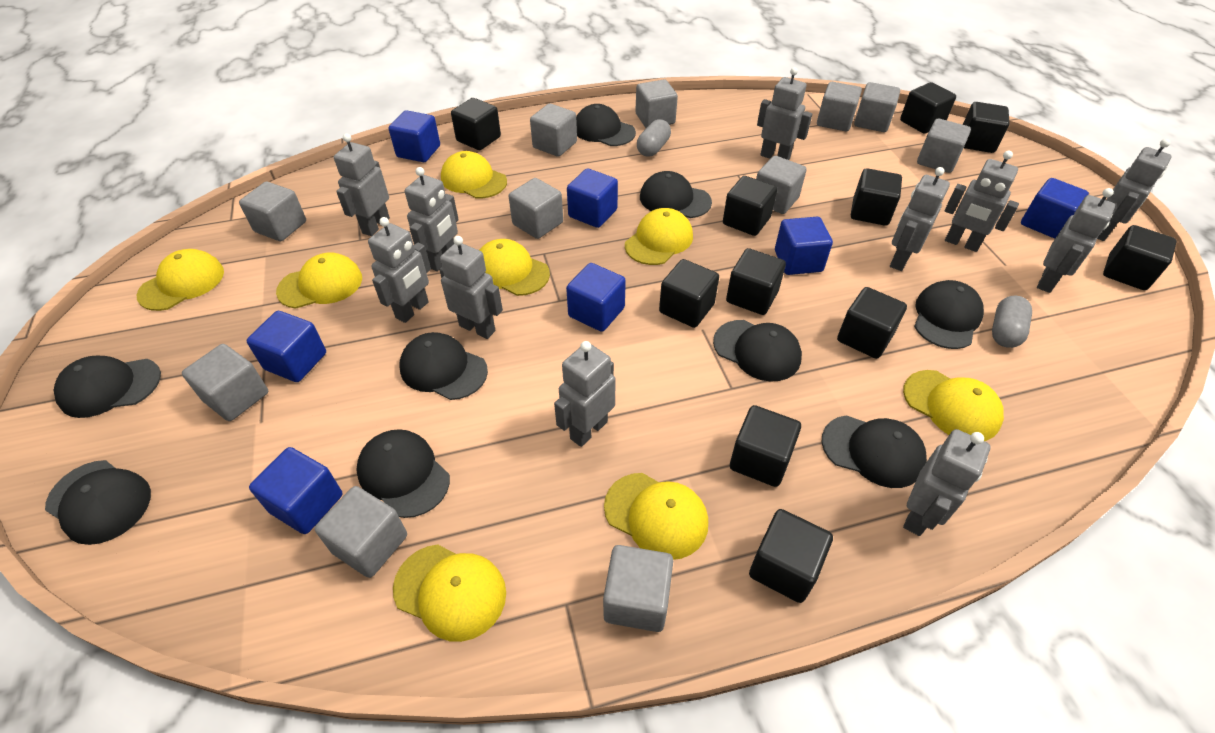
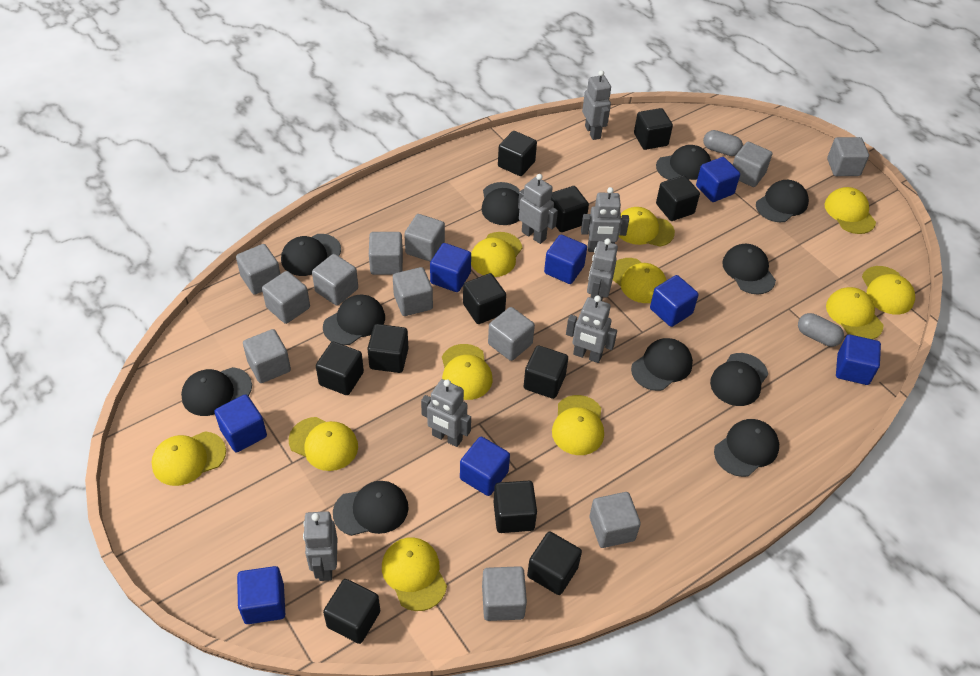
black cap: [45,460,151,545] [54,356,161,418] [356,429,450,518] [399,332,488,400] [576,104,636,146] [640,171,712,218] [713,320,802,382] [822,415,927,488] [914,280,984,349] = 9 -> [181,367,252,416] [281,234,341,276] [323,295,385,345] [333,481,408,536] [481,182,520,225] [631,338,693,391] [656,145,711,180] [710,353,768,406] [714,419,779,477] [722,244,776,294] [756,180,809,222] = 11
blue cube: [247,311,326,382] [249,447,342,534] [389,110,440,162] [566,263,626,332] [567,168,618,228] [775,217,833,275] [1021,178,1089,239] = 7 -> [214,394,267,452] [237,566,285,624] [430,243,471,292] [460,437,510,496] [544,235,587,284] [650,275,699,327] [696,157,740,202] [836,334,881,385] = 8
grey cube: [182,344,268,421] [239,182,306,241] [314,486,407,578] [509,178,563,239] [530,103,577,157] [603,545,673,632] [635,79,678,128] [756,156,807,214] [817,82,862,131] [854,82,900,132] [917,119,971,173] = 11 -> [236,244,280,295] [243,329,291,383] [262,271,310,324] [312,254,358,306] [369,232,403,275] [393,267,433,316] [404,214,445,262] [482,566,527,621] [488,307,535,361] [589,492,641,548] [733,142,772,187] [827,137,869,176] = 12
grey robot: [334,134,390,236] [368,217,431,323] [405,167,459,271] [439,236,503,339] [554,341,616,447] [757,67,812,160] [890,167,950,271] [903,429,991,536] [944,151,1019,252] [1037,188,1115,293] [1097,139,1172,241] = 11 -> [303,511,337,581] [421,379,471,447] [518,174,558,244] [566,295,617,363] [581,187,629,252] [582,70,611,140] [587,238,618,301] = 7
yellow cap: [137,249,224,311] [276,253,362,309] [393,544,506,642] [441,151,507,199] [479,239,550,296] [604,473,708,560] [625,208,693,265] [903,370,1004,441] = 8 -> [151,432,226,486] [289,417,358,471] [382,537,447,611] [442,344,493,400] [471,232,522,277] [552,395,604,455] [613,258,667,303] [619,207,675,247] [825,187,876,234] [826,287,883,339] [862,266,915,315] = 11

